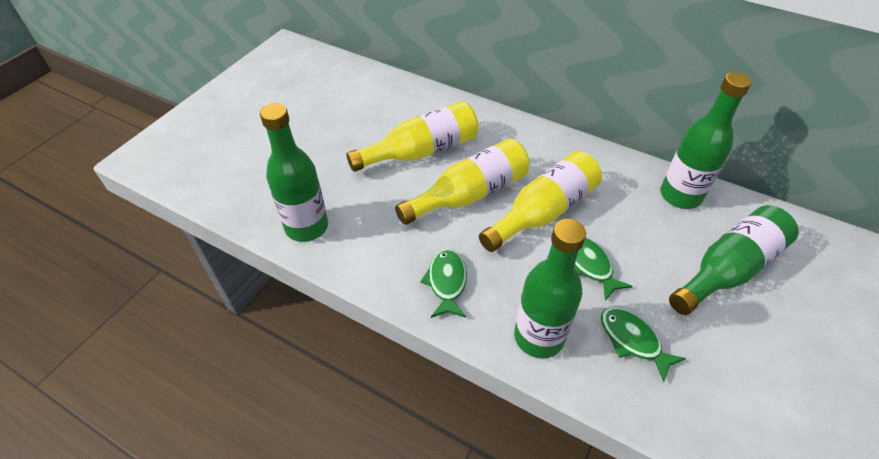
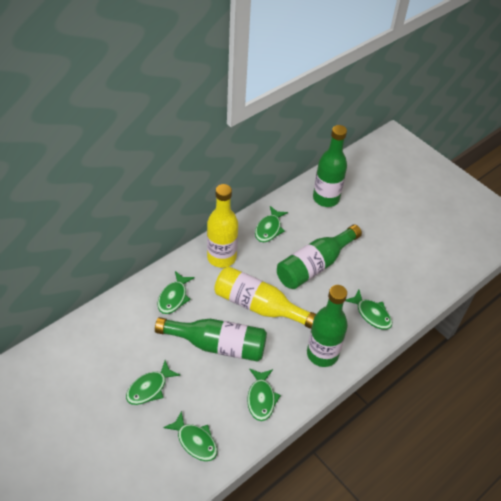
green fish: [420,249,467,318] [575,237,633,301] [601,308,686,382] = 3 -> [126,360,180,405] [157,271,195,314] [163,411,218,461] [247,369,281,421] [255,206,288,242] [345,290,392,330] = 6
yellow bottle: [346,101,478,172] [395,138,530,225] [479,151,602,252] = 3 -> [207,184,238,268] [214,266,316,329] = 2

